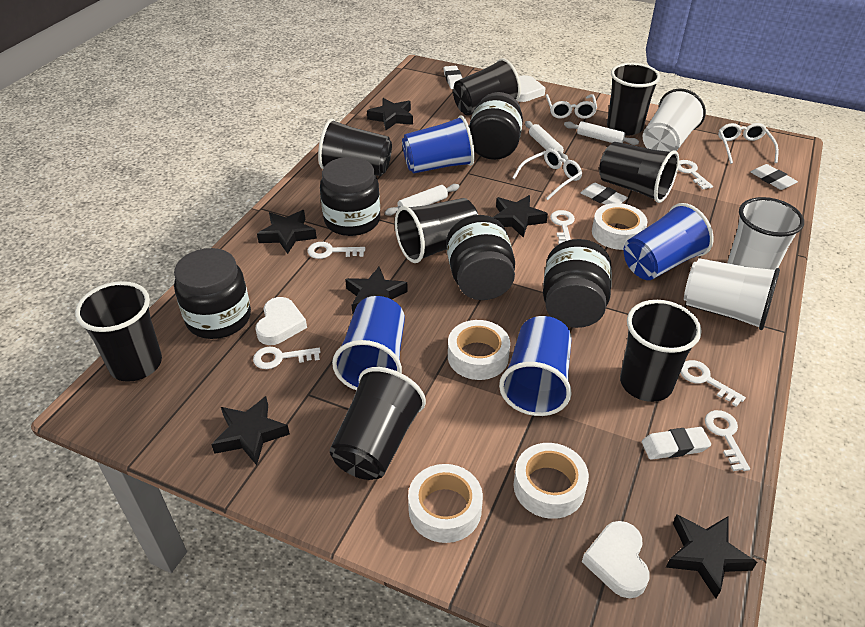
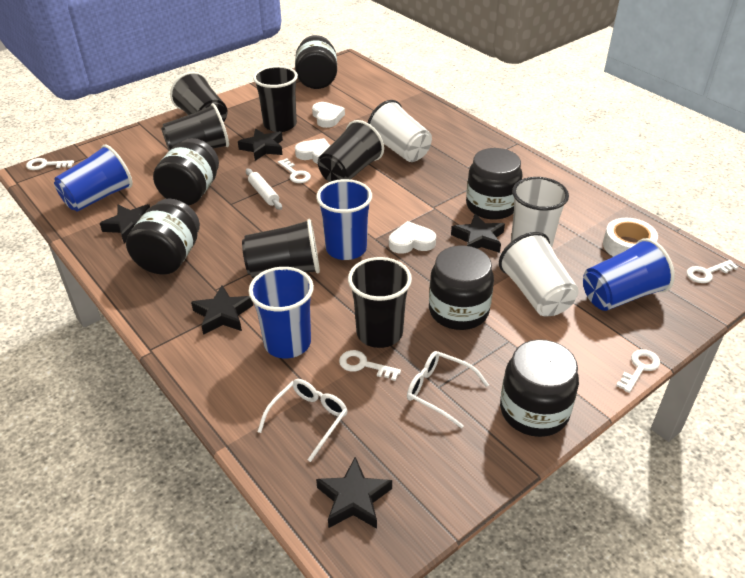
black cup: [75,281,162,382] [318,118,392,176] [330,367,426,480] [395,198,478,263] [453,58,521,116] [599,142,679,203] [607,63,660,136] [620,300,702,402] = 8 -> [161,103,229,151] [170,72,228,122] [242,219,320,278] [253,66,298,132] [318,120,384,182] [348,257,412,348] = 6
black jar: [174,248,251,339] [320,157,380,236] [446,215,515,300] [469,92,523,160] [543,239,612,328] = 5 -> [126,199,200,275] [153,138,219,206] [295,35,337,89] [429,246,494,330] [466,148,523,220] [500,340,579,437] = 6
black star: [211,396,290,465] [257,210,317,254] [345,267,408,314] [367,98,413,130] [493,195,548,238] [666,514,757,598] = 6 -> [100,204,150,243] [191,286,253,335] [238,129,283,161] [316,457,392,529] [451,214,505,253] = 5
white eraser: [443,66,462,89] [581,183,628,205] [642,427,711,460] [751,164,798,190] = 4 -> none = 0
white glasses: [512,149,582,200] [546,94,597,119] [718,123,779,164] = 3 -> [257,379,348,462] [407,351,489,428] = 2
white key: [253,347,320,369] [307,242,365,259] [550,210,575,244] [678,160,713,189] [680,360,746,407] [705,410,750,471] = 6 -> [26,158,74,170] [278,158,311,183] [339,350,401,381] [616,349,660,393] [687,260,738,283] = 5
white rolling pin: [385,184,460,216] [525,121,568,161] [564,121,639,145] = 3 -> [246,169,282,210] = 1
white tape: [408,464,483,543] [448,320,510,380] [513,443,589,519] [592,203,647,250] = 4 -> [603,218,658,257] = 1

